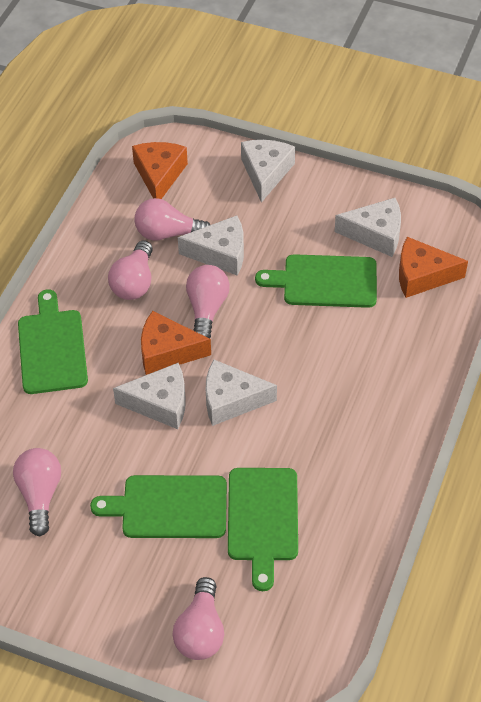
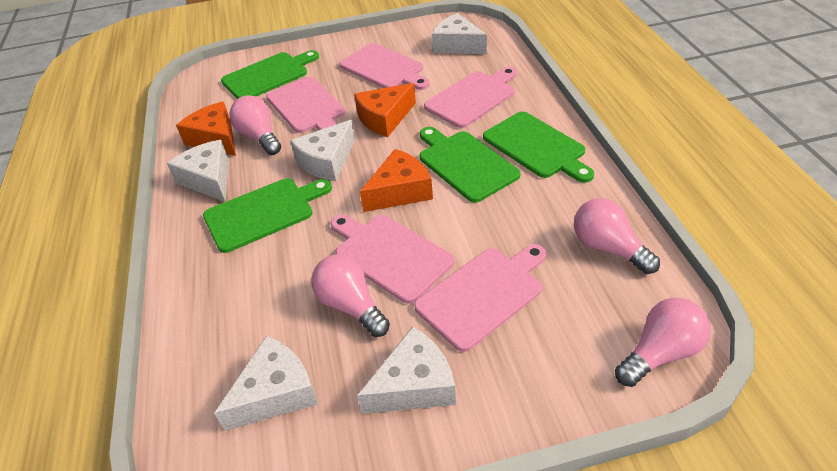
pink cutting board: none = 0 -> [266,77,346,133] [331,215,454,304] [339,43,430,90] [414,244,547,352] [424,67,517,128] = 5
pink light bulb: [13,448,61,536] [108,241,153,300] [134,198,210,241] [172,577,224,660] [186,265,230,339] = 5 -> [229,95,281,155] [311,254,390,337] [574,198,660,274] [615,298,711,387] = 4

